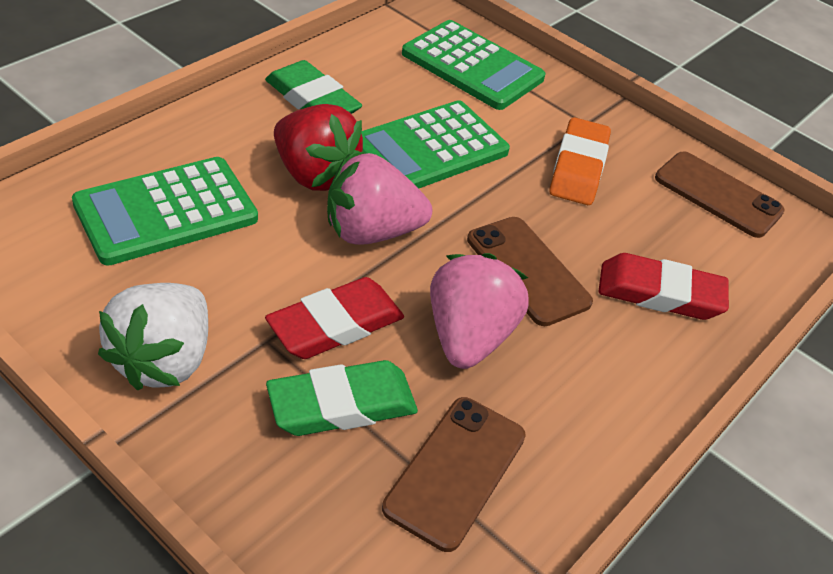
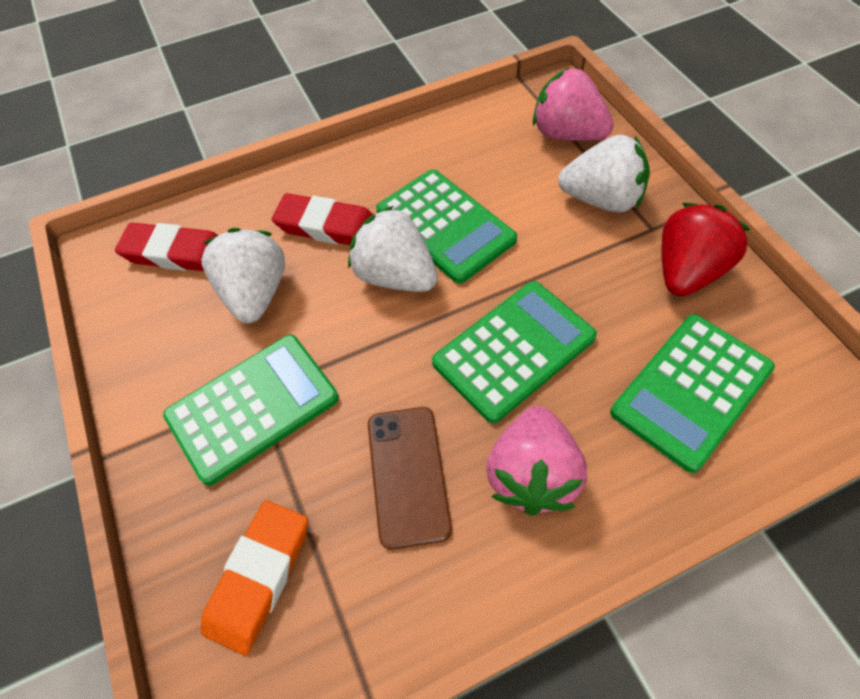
brown phone: [382,397,526,552] [467,217,593,326] [655,152,785,238] = 3 -> [368,407,452,550] = 1
green calculator: [72,157,258,266] [361,100,510,189] [402,20,545,110] = 3 -> [163,335,339,486] [376,169,517,284] [432,281,597,423] [610,314,775,473] = 4
green eraser: [265,60,362,114] [266,360,418,436] = 2 -> none = 0
white strawberry: [98,283,208,391] = 1 -> [202,228,285,323] [348,206,438,292] [558,135,650,212] = 3

